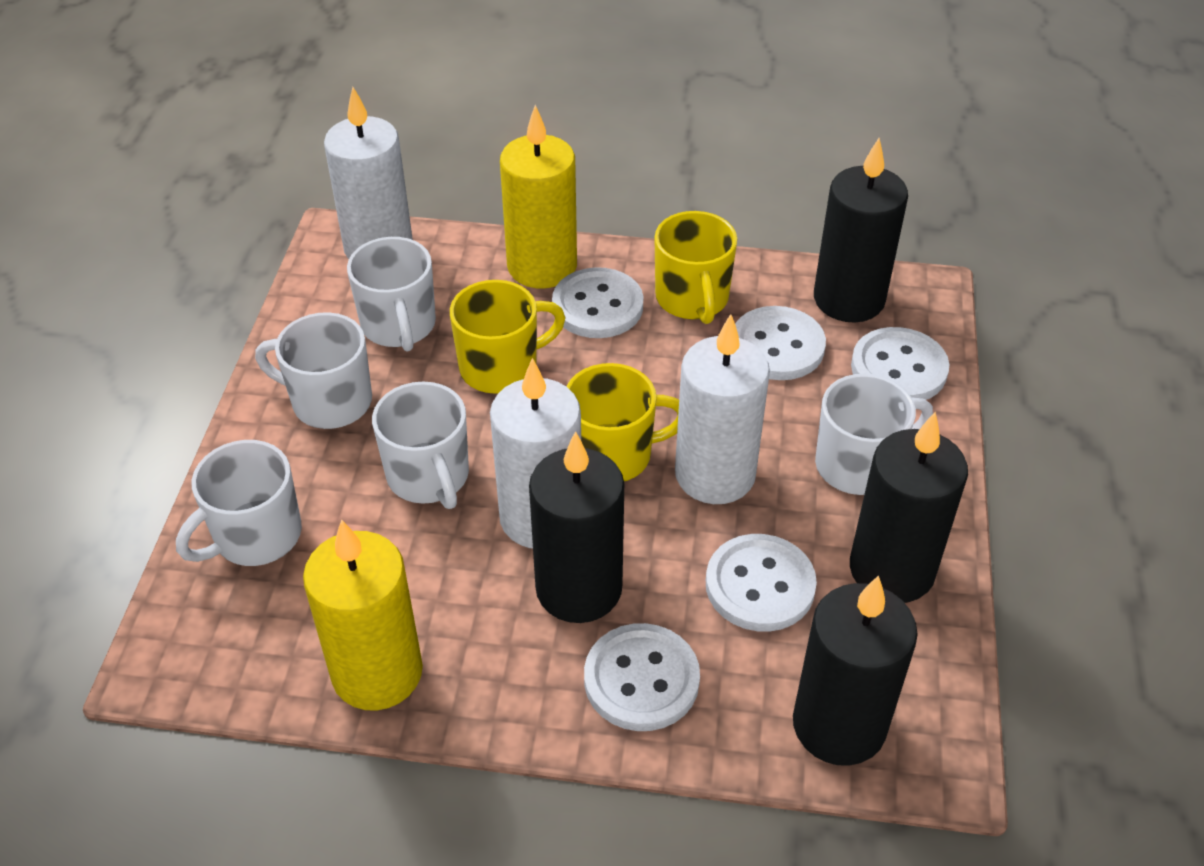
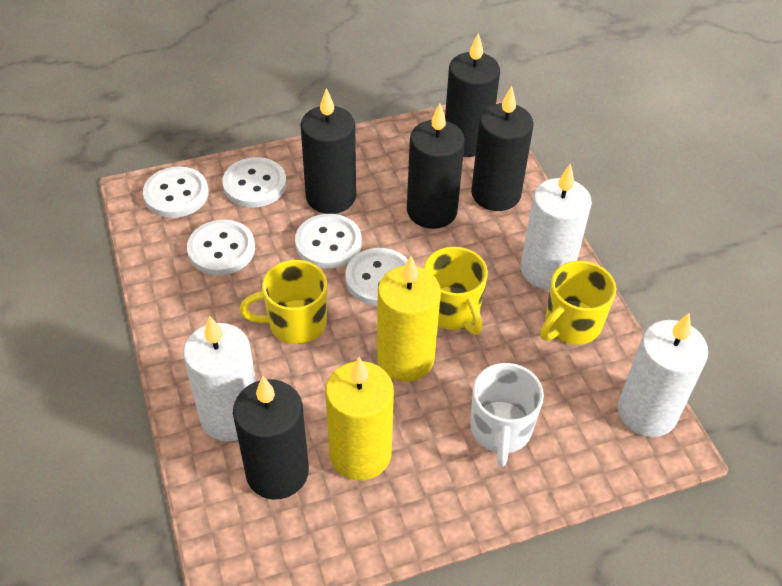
black candle: [529,431,624,623] [793,575,918,766] [814,138,908,322] [850,412,968,603] = 4 -> [233,376,309,499] [301,88,356,214] [407,104,465,229] [445,33,500,157] [471,86,534,211] = 5
white mug: [176,440,302,566] [255,312,372,429] [347,237,436,352] [372,382,469,509] [815,374,933,495] = 5 -> [470,363,544,467] = 1

